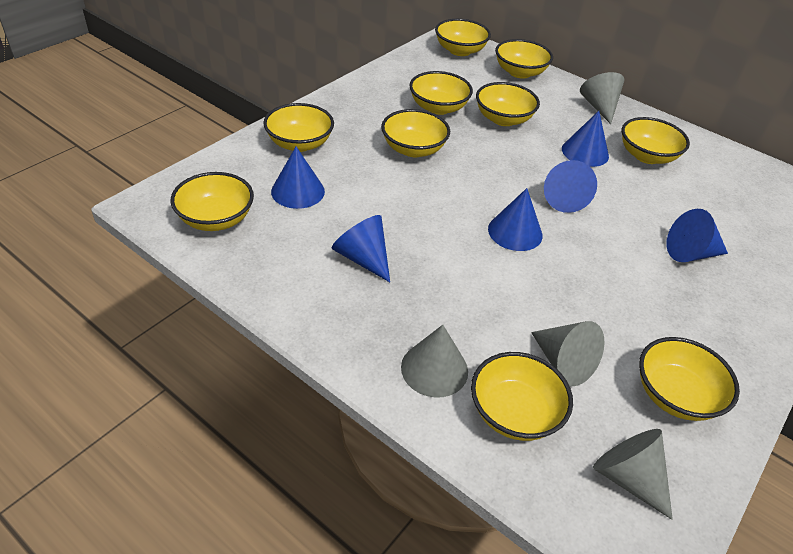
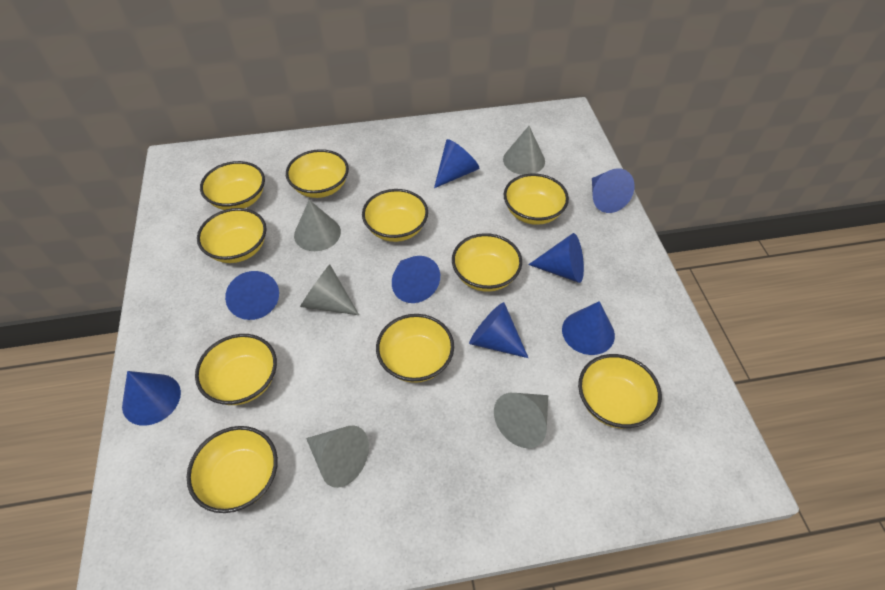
blue cone: [271,147,325,209] [332,215,390,282] [488,188,543,251] [544,160,597,213] [562,111,609,167] [666,209,728,262] = 6 -> [122,371,181,426] [225,271,279,320] [392,256,440,303] [434,139,479,188] [469,302,528,358] [528,233,584,283] [562,301,615,355] [592,168,635,213] = 8
grey cone: [401,325,468,398] [531,321,605,386] [580,72,624,124] [593,429,673,520] = 4 -> [294,200,341,251] [300,265,359,315] [306,426,369,488] [494,393,548,448] [503,126,545,175] = 5

